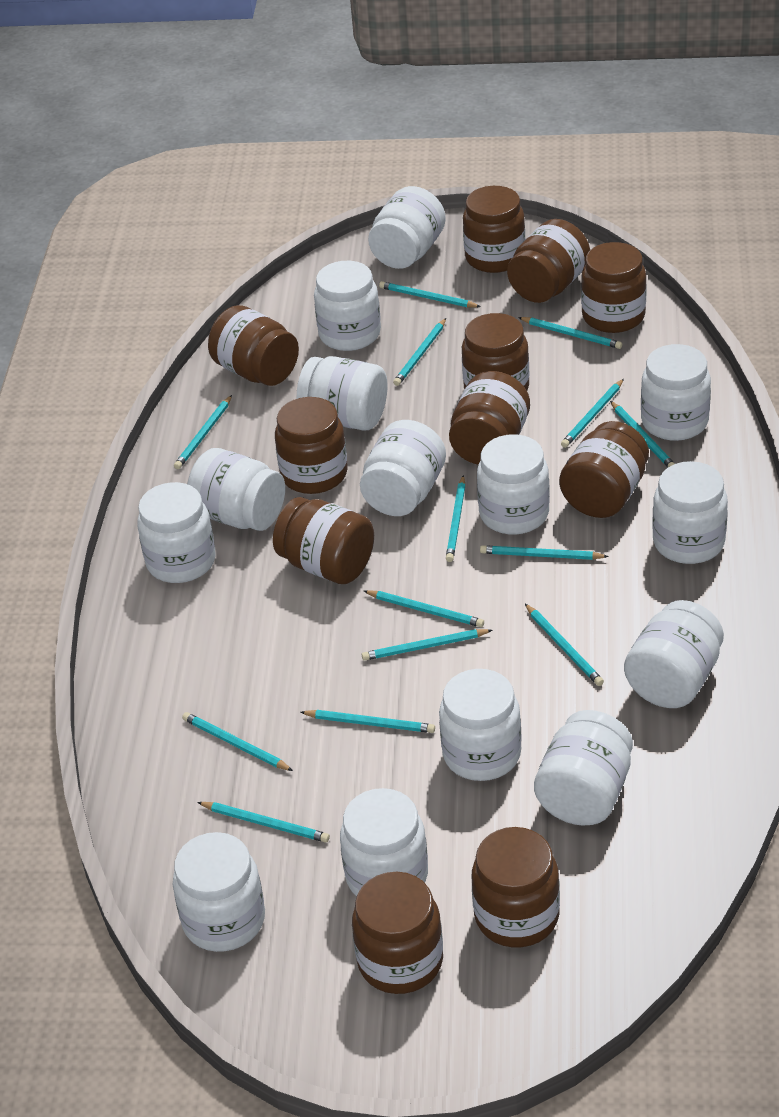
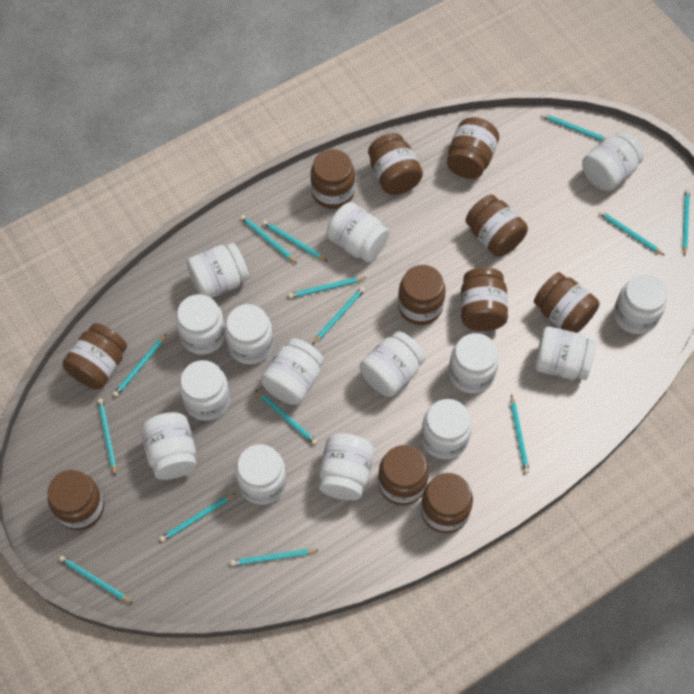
white jar: [137,482,216,583] [173,832,265,952] [187,448,285,531] [297,356,387,430] [314,261,381,351] [340,788,428,896] [360,420,446,516] [368,186,446,269] [439,669,522,781] [477,434,550,535] [534,710,633,826] [624,600,724,708] [641,344,711,441] [652,461,728,564] = 14 -> [140,412,197,480] [176,294,225,355] [179,360,230,421] [187,243,249,298] [225,304,274,365] [236,444,287,505] [261,338,324,405] [319,433,374,500] [327,202,389,262] [360,331,425,397] [421,399,472,459] [449,333,499,394] [535,327,596,380] [582,132,644,191] [614,274,667,334] = 15

